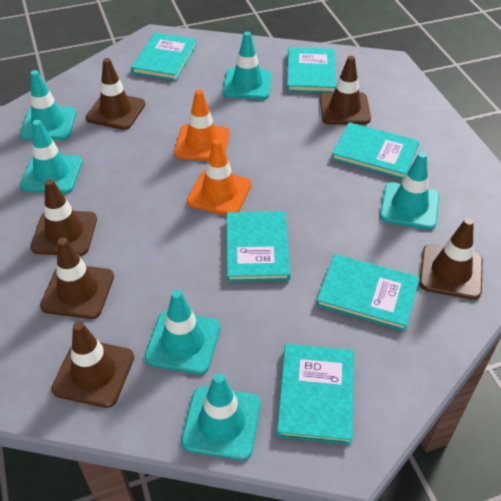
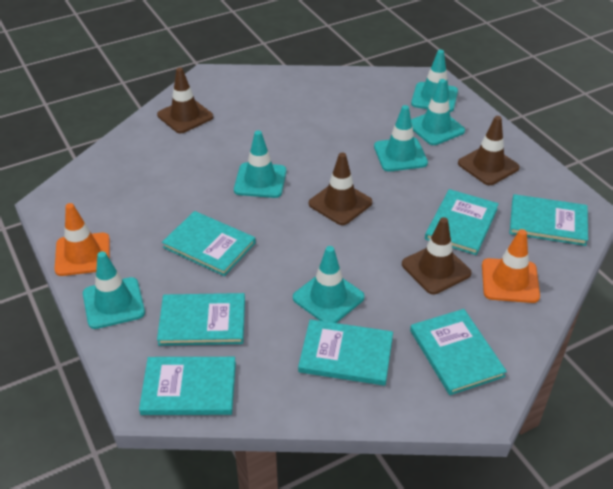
brown traffic cone: [31,179,97,256] [40,238,114,319] [51,321,134,408] [85,58,146,130] [320,56,371,125] [419,218,483,300] = 6 -> [157,68,213,133] [309,153,372,225] [402,217,471,294] [458,116,520,185] = 4
turquoise book: [131,33,197,81] [227,211,291,282] [277,344,354,445] [287,47,336,93] [316,254,420,331] [332,122,419,179] = 6 -> [139,357,236,415] [157,293,245,346] [162,211,256,276] [298,319,393,386] [410,309,507,395] [425,189,499,255] [510,194,588,246] = 7

